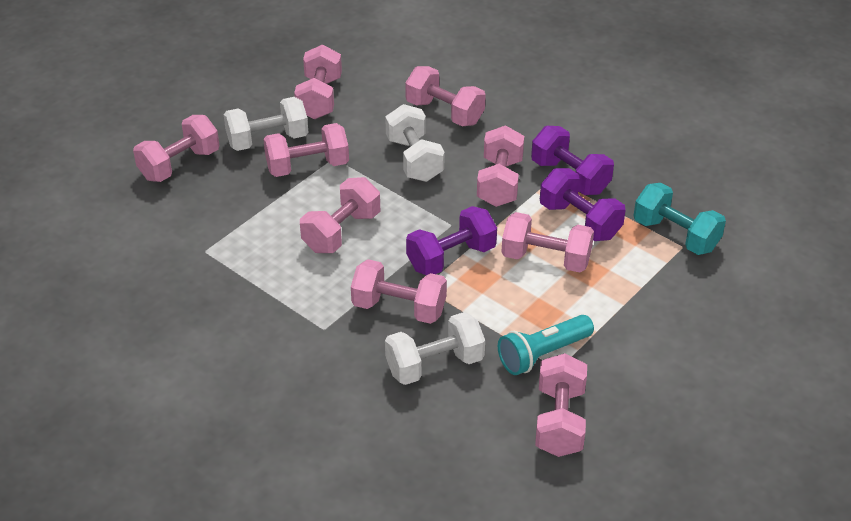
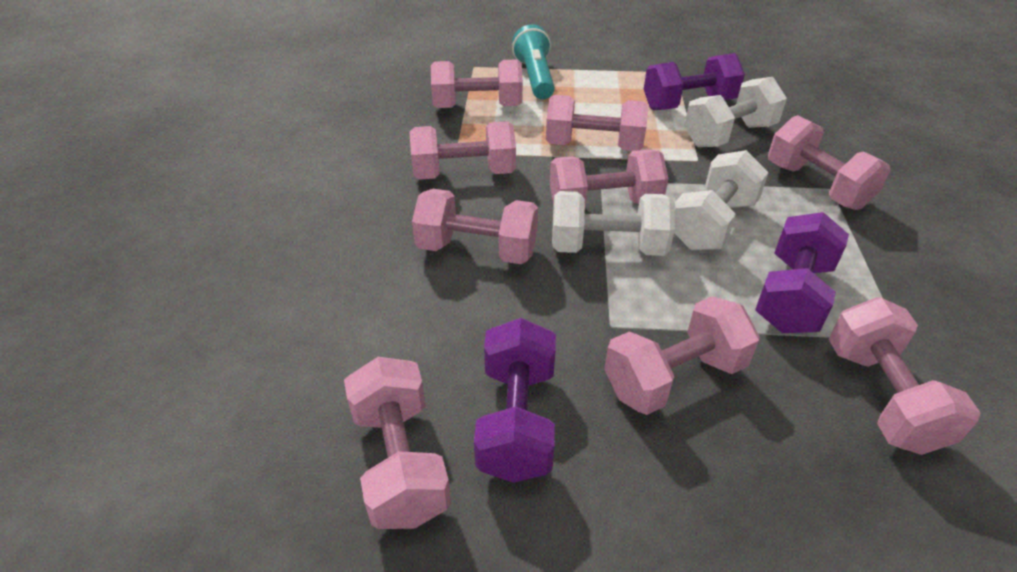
turquoise dumbbell: [634,183,726,255] = 1 -> none = 0

